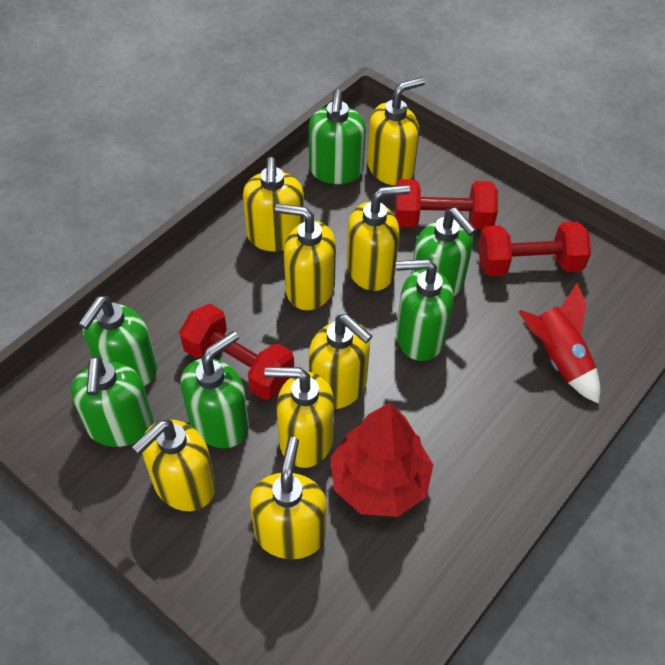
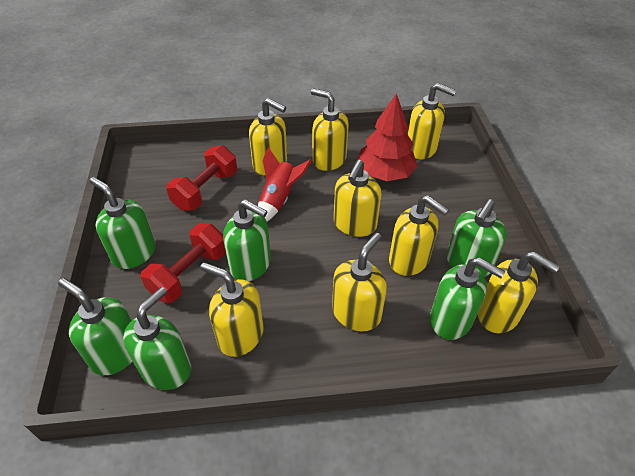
red dumbbell: [179,304,294,400] [395,179,498,229] [478,222,591,276] = 3 -> [141,224,226,303] [166,145,237,211] = 2

